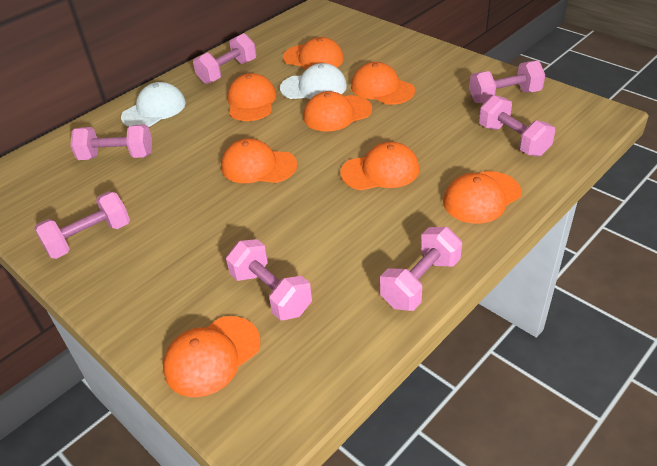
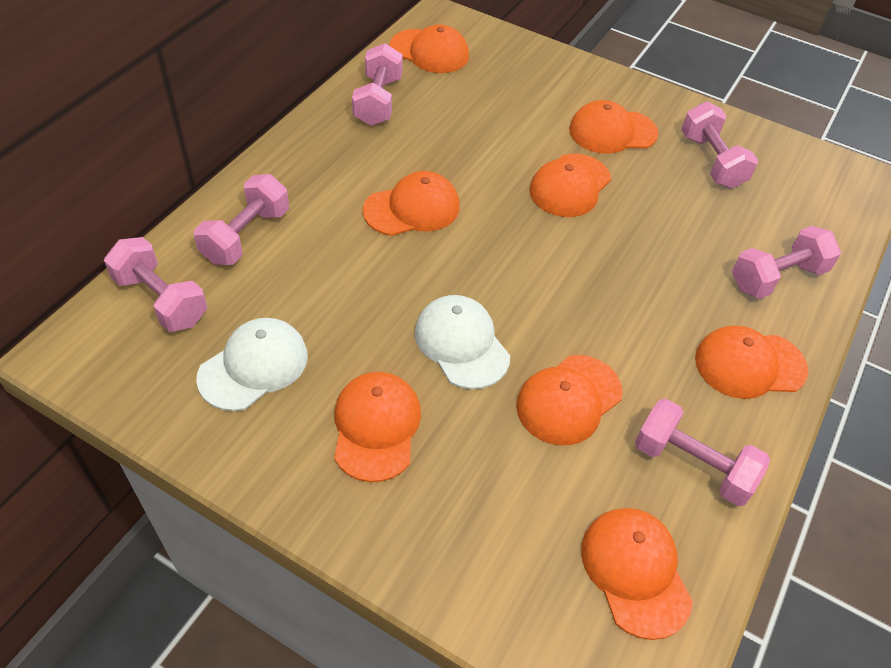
pink dumbbell: [34,191,130,259] [70,124,152,160] [193,33,256,84] [226,239,312,321] [380,227,462,311] [469,61,545,103] [479,95,555,156] = 7 -> [104,237,207,332] [194,174,289,265] [352,43,403,126] [635,399,770,506] [681,102,758,189] [732,226,841,299] = 6

